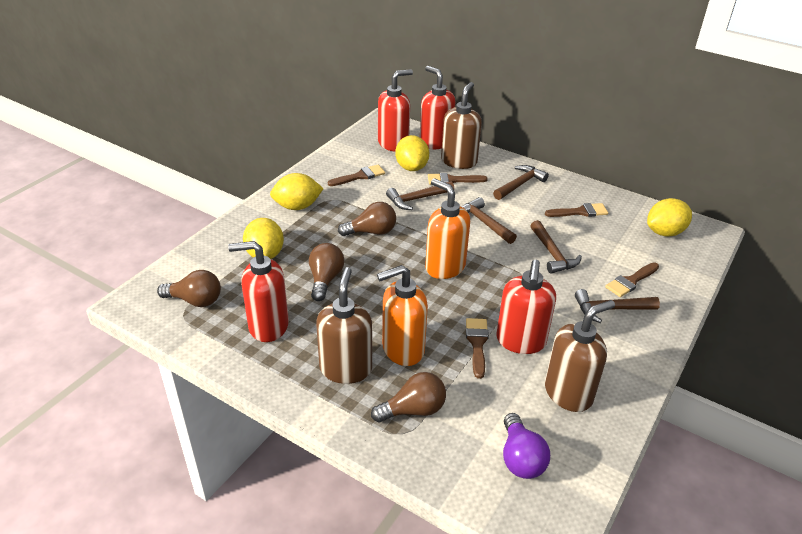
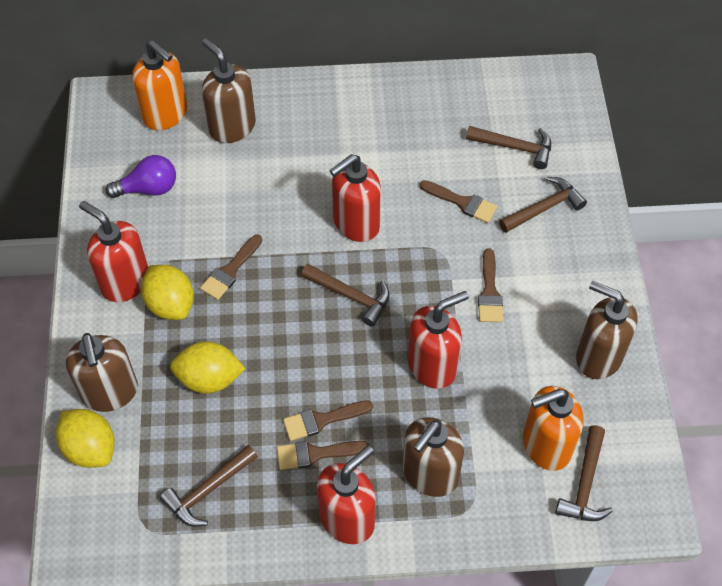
brown light bulb: [157,270,221,307] [309,243,344,301] [338,202,396,236] [371,372,446,422] = 4 -> none = 0
brown soap dispenser: [316,267,372,384] [441,82,482,169] [545,300,615,412] = 3 -> [66,333,138,412] [202,38,256,143] [403,417,464,497] [576,281,638,379] = 4
yellow lemon: [243,218,284,259] [270,173,324,210] [395,135,429,171] [647,198,692,237] = 4 -> [56,409,115,468] [141,265,194,320] [170,341,246,394] = 3

